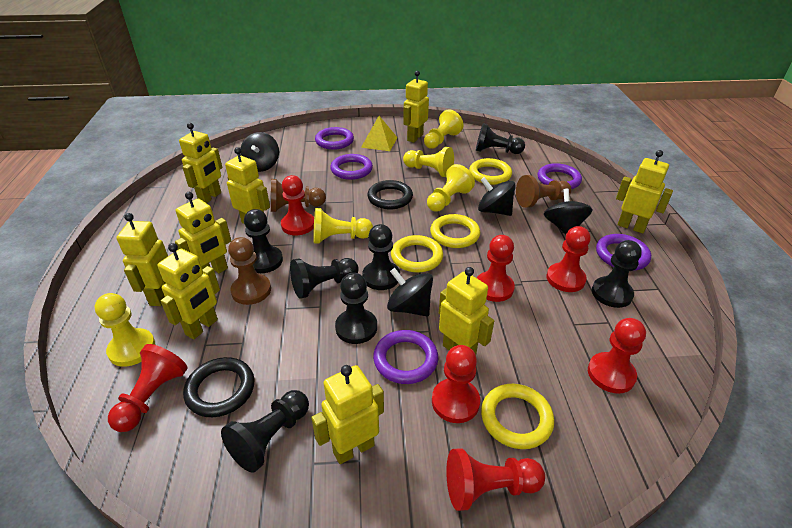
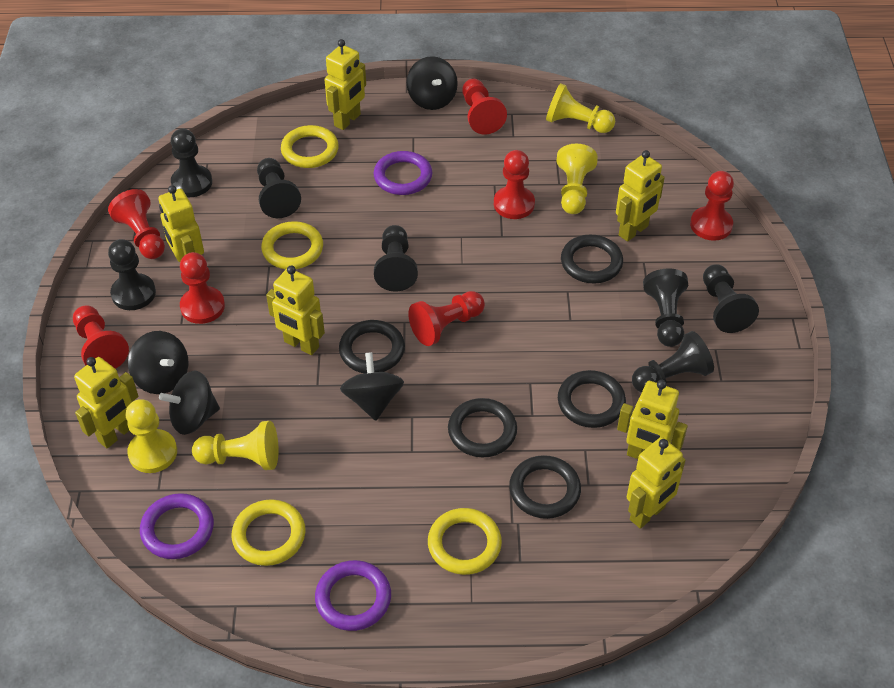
black ring: [183,357,255,417] [367,180,413,209] = 2 -> [339,320,405,373] [448,398,517,458] [509,455,581,519] [558,370,626,428] [561,235,623,284] = 5
brown pawn: [228,237,271,305] [271,179,326,212] [516,175,572,208] = 3 -> none = 0
purple ring: [315,127,354,150] [330,154,373,180] [373,330,438,384] [538,163,582,189] [596,234,651,271] = 5 -> [140,493,214,559] [315,560,391,631] [374,151,432,195] = 3
yellow pawn: [95,293,155,367] [313,208,373,244] [403,147,454,177] [424,109,464,149] [427,164,475,212] = 5 -> [126,399,177,473] [192,421,279,470] [546,83,615,133] [557,144,598,214] = 4
yellow pyramid: [361,116,398,151] = 1 -> none = 0
yellow robot: [117,213,168,306] [158,243,220,340] [175,192,231,273] [179,123,222,203] [225,147,270,224] [311,365,384,464] [403,71,429,143] [439,267,494,355] [616,150,673,233] = 9 -> [74,357,138,448] [158,185,204,262] [266,266,325,355] [324,39,366,130] [616,150,665,242] [617,380,688,459] [627,437,686,529] = 7

